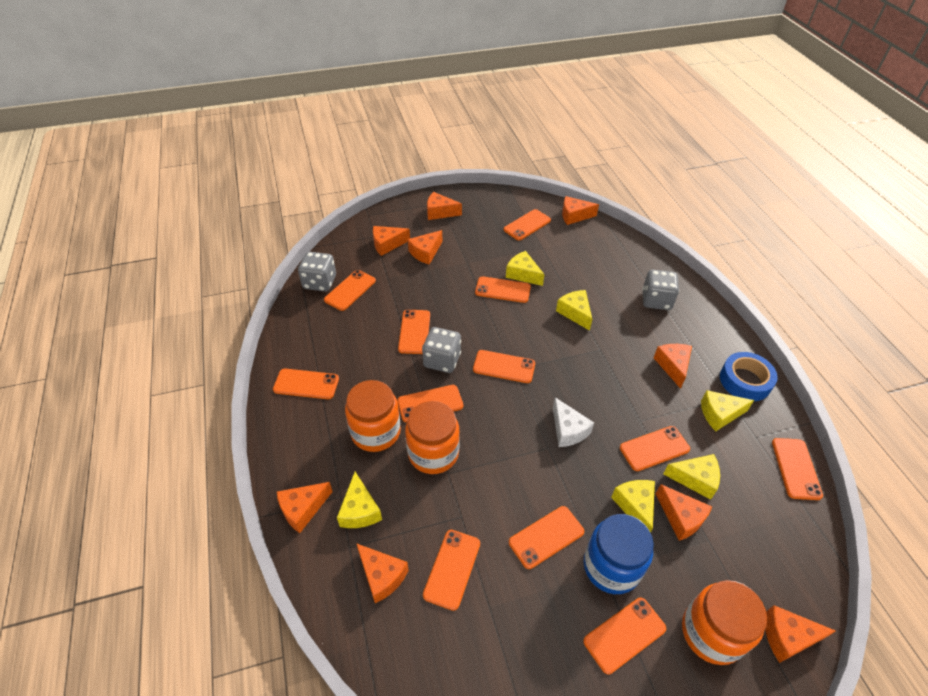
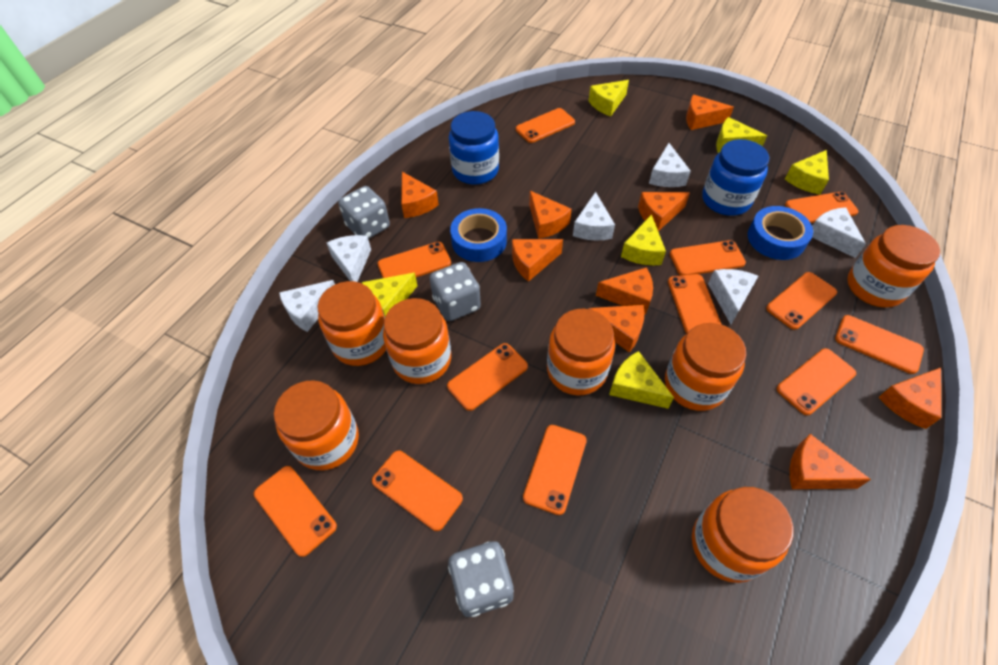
blue jar: [584,514,654,594] = 1 -> [449,111,499,185] [702,139,769,216] = 2
blue tape: [720,352,778,401] = 1 -> [450,208,507,262] [748,206,813,260] = 2
orange jar: [345,380,401,452] [405,401,460,474] [682,580,767,665] = 3 -> [274,380,359,470] [318,281,386,366] [383,298,451,384] [547,308,615,395] [665,323,746,411] [692,487,794,583] [847,225,940,308] = 7
white cheese: [553,397,594,447] = 1 -> [279,280,335,332] [327,235,371,282] [573,192,615,241] [649,143,691,187] [708,269,758,324] [812,207,866,258] = 6

